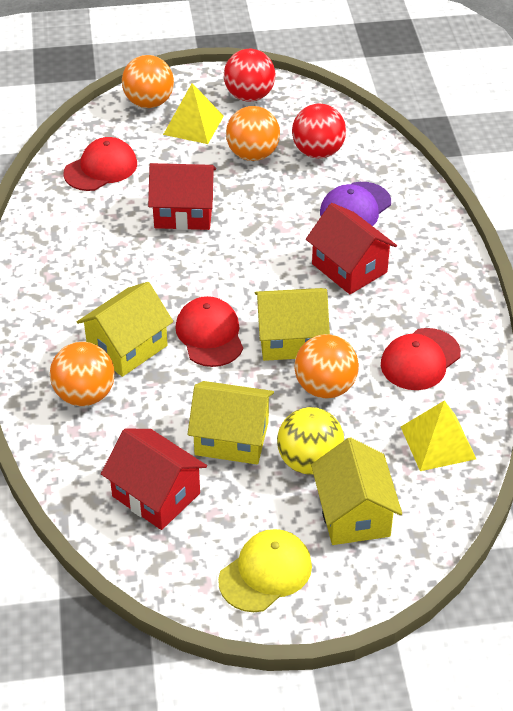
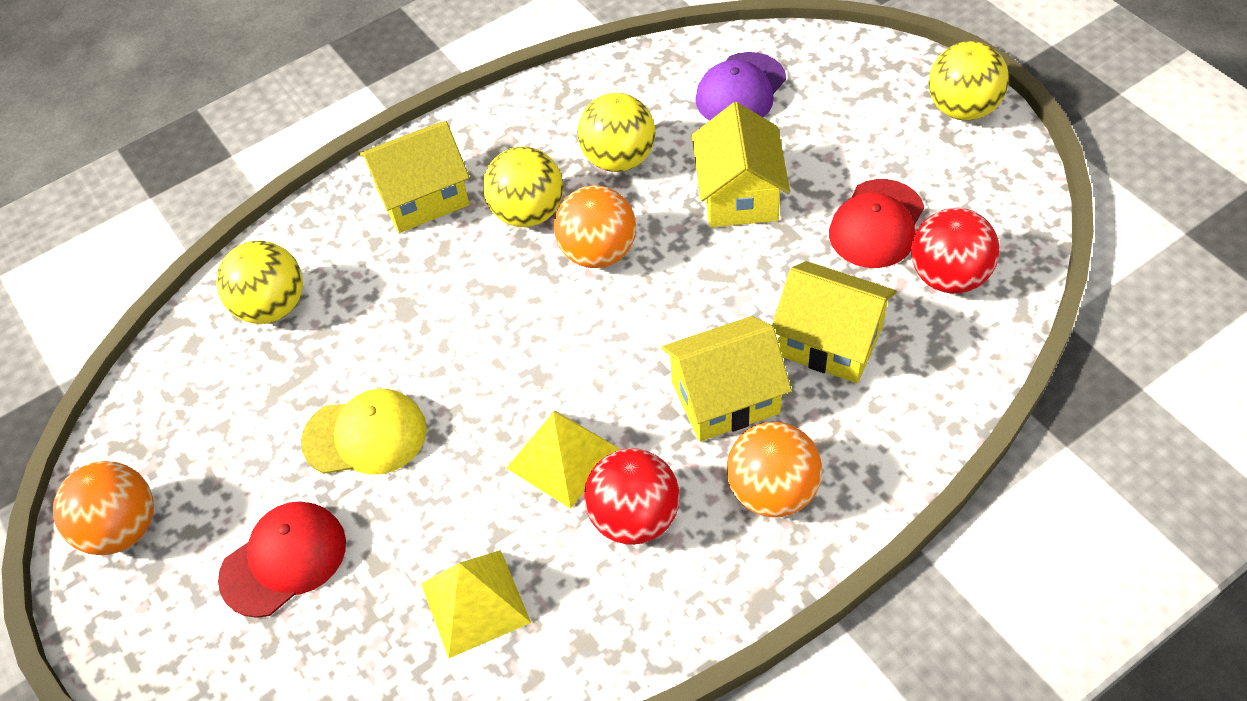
orange ball: [50,342,115,406] [122,55,174,108] [226,106,280,161] [294,334,359,398] = 4 -> [53,461,154,555] [554,185,636,268] [727,422,822,517] = 3
red cap: [63,137,137,191] [175,296,243,367] [381,328,461,390] = 3 -> [218,501,346,618] [829,179,924,268] = 2
red house: [101,428,207,530] [148,163,216,230] [306,203,397,294] = 3 -> none = 0
yellow ball: [277,407,344,475] = 1 -> [216,241,303,324] [483,146,563,227] [577,93,655,172] [929,41,1009,120] = 4

